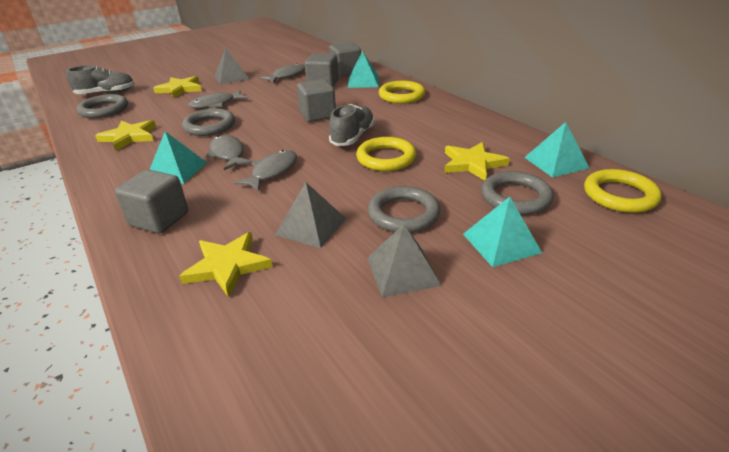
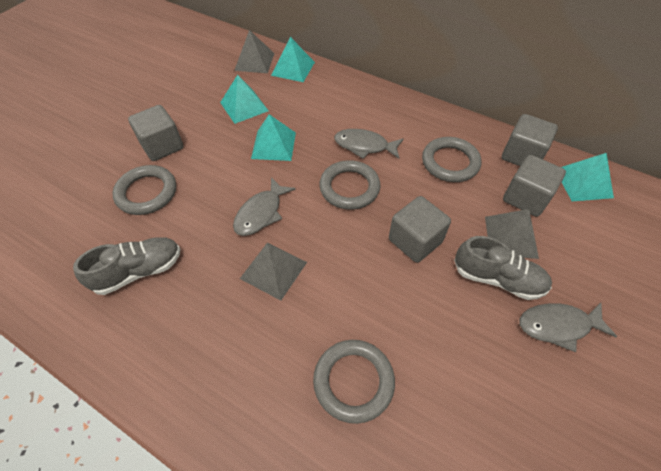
grey fish: [188,90,248,109] [206,135,253,170] [234,150,297,192] [260,63,305,83] = 4 -> [233,177,296,236] [334,129,404,159] [519,303,617,352] = 3
yellow ring: [356,137,416,171] [379,81,425,104] [584,169,662,213] = 3 -> none = 0
yellow star: [95,120,156,151] [153,76,202,98] [179,232,273,297] [444,142,510,181] = 4 -> none = 0

